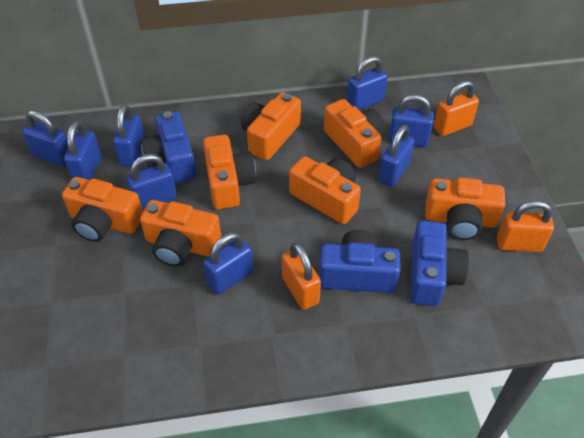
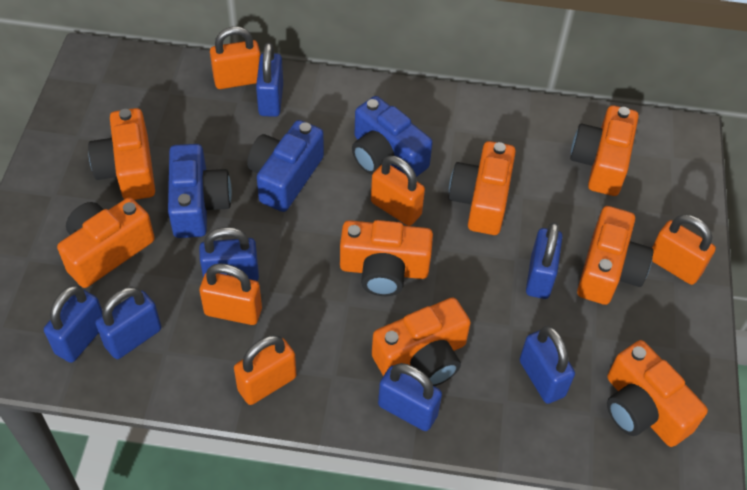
blue padlock: [22,110,68,166] [64,121,102,180] [113,104,145,167] [127,154,177,211] [203,232,253,295] [347,56,388,110] [378,125,415,187] [389,94,434,147] = 8 -> [44,285,102,363] [95,287,161,359] [199,227,259,281] [256,43,283,117] [378,363,442,431] [520,326,575,404] [526,222,562,299] = 7
orange camera: [62,177,143,242] [140,200,221,267] [203,135,256,209] [241,92,301,160] [289,156,361,224] [324,99,385,168] [425,177,505,240] = 7 -> [57,197,155,288] [88,108,155,200] [340,220,433,296] [372,297,471,386] [449,141,516,235] [570,105,639,196] [577,206,653,305] [607,340,708,447] = 8
orange padlock: [282,242,321,310] [434,80,479,136] [497,200,554,252] = 3 -> [200,263,262,325] [210,27,261,89] [234,335,296,405] [371,156,425,226] [652,215,716,285] = 5

